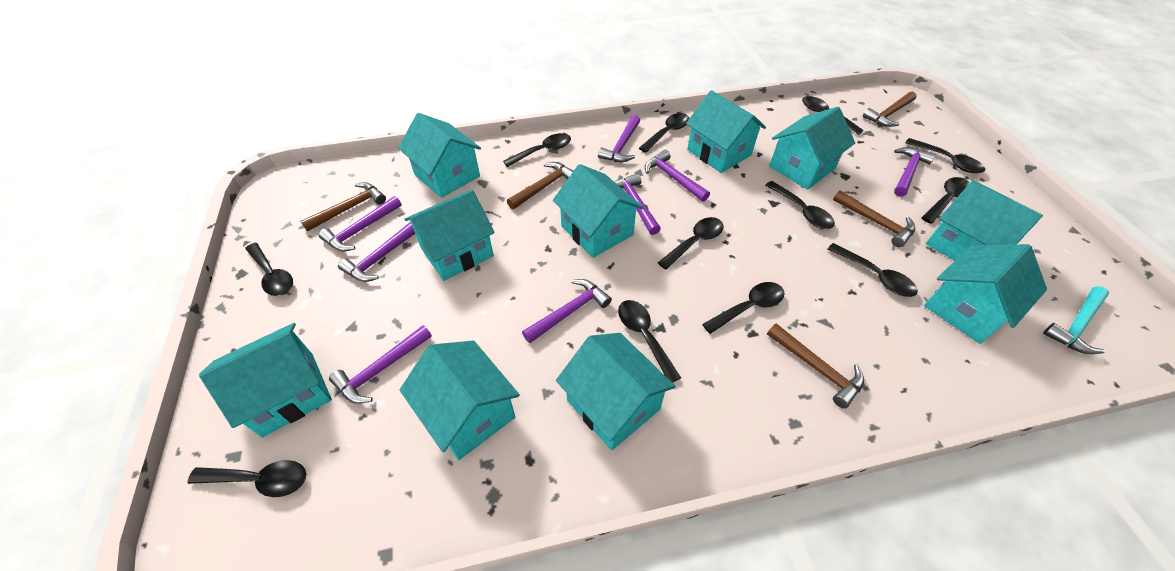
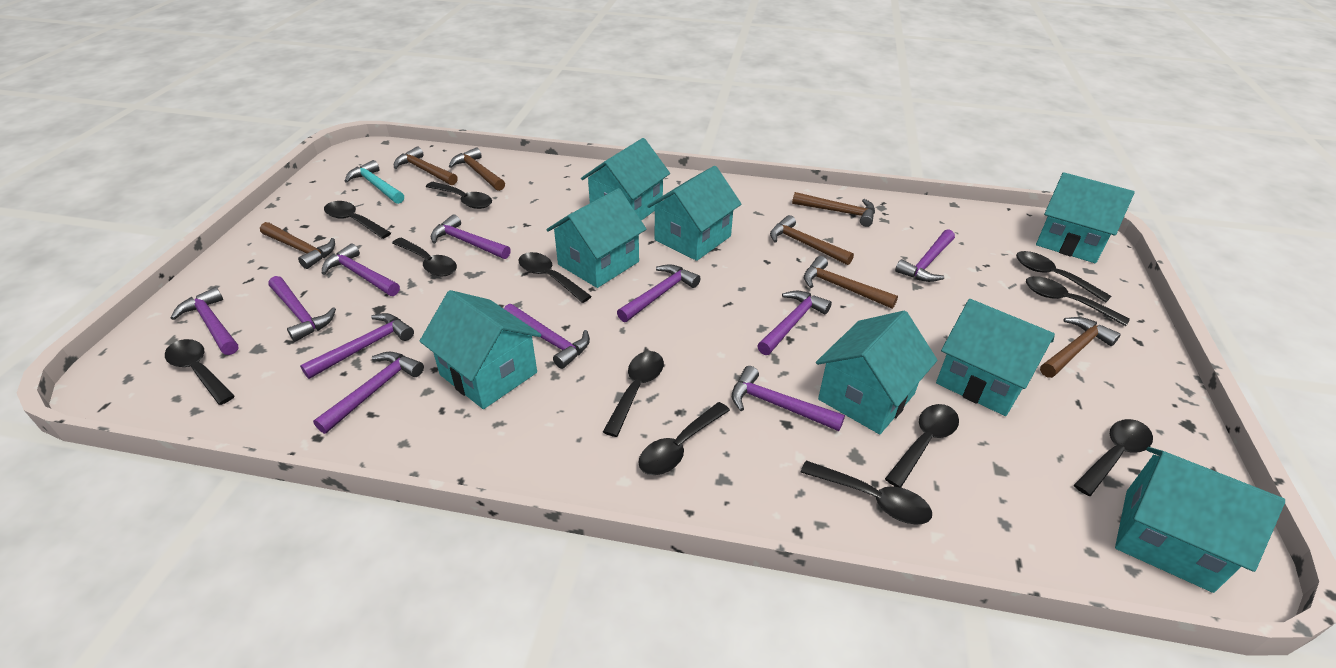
brown hammer: [300,182,386,232] [507,162,573,209] [767,323,864,409] [833,190,915,247] [863,91,917,127] = 5 -> [260,222,335,269] [394,147,458,185] [449,147,505,191] [770,215,854,265] [792,192,875,227] [804,256,898,309] [1040,317,1121,378] = 7
purple hammer: [318,196,402,252] [329,325,432,404] [338,222,415,282] [522,279,612,343] [598,115,640,162] [615,173,661,235] [645,150,710,202] [894,147,936,197] = 8 -> [171,287,238,355] [268,276,336,342] [300,313,414,379] [313,352,424,434] [322,243,400,296] [431,215,511,259] [504,304,590,369] [617,264,700,322] [732,366,845,431] [757,291,832,355] [895,229,955,282] = 11
turquoise house: [199,323,332,437] [398,113,481,198] [400,340,520,460] [405,190,495,281] [553,164,644,258] [556,333,675,450] [686,90,766,173] [769,107,855,190] [924,244,1047,344] [926,180,1043,261] = 10 -> [420,290,542,409] [547,188,646,288] [581,138,670,221] [647,166,741,261] [816,311,937,434] [936,299,1055,416] [1036,172,1135,263] [1115,447,1285,593] = 8

